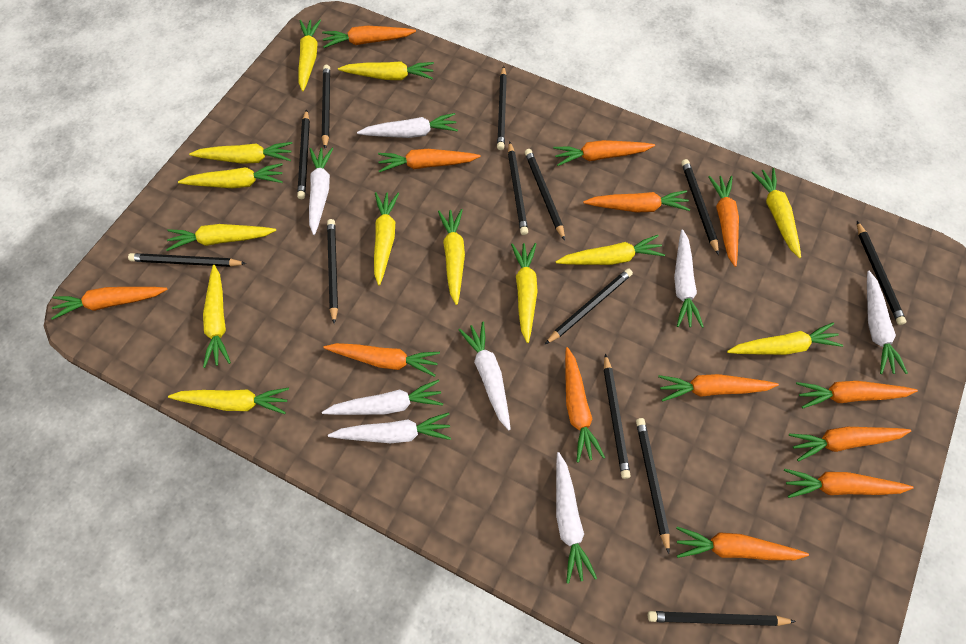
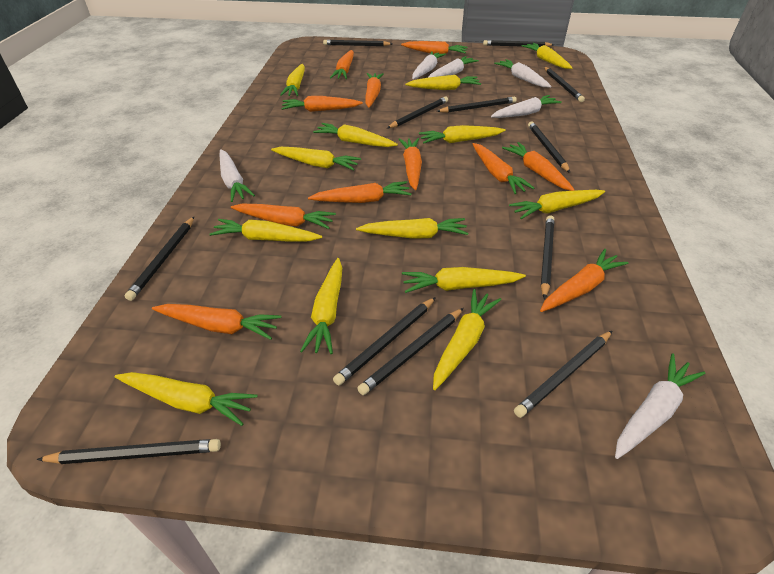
black pencil: [128,253,247,267] [297,109,310,199] [322,65,330,149] [327,219,338,324] [497,66,507,150] [508,141,528,235] [525,149,565,240] [545,268,633,344] [604,353,631,479] [636,418,670,554] [648,611,796,626] [681,159,719,255] [857,221,906,325] = 13 -> [36,439,221,464] [125,217,194,301] [323,40,392,46] [333,297,436,386] [357,308,464,395] [387,97,448,128] [437,97,517,113] [483,40,554,47] [514,331,612,418] [528,121,570,173] [541,215,554,299] [544,67,585,102] = 12
orange carrot: [51,287,168,320] [322,26,416,48] [323,343,440,377] [378,149,481,172] [553,140,655,166] [565,347,605,462] [583,190,690,212] [658,374,779,401] [676,527,809,560] [708,176,739,267] [784,469,914,498] [789,427,911,462] [796,381,918,409] = 13 -> [152,304,281,340] [231,204,336,229] [281,96,363,112] [308,181,412,203] [330,50,354,79] [365,73,384,107] [399,138,422,190] [401,41,468,54] [472,143,534,194] [502,142,575,191] [540,249,629,312] = 11
white carrot: [309,148,333,235] [322,379,443,415] [328,412,451,443] [357,113,458,138] [459,322,511,431] [556,452,597,584] [674,230,704,328] [867,271,908,374] = 8 -> [220,149,255,202] [412,51,446,79] [428,56,479,78] [491,95,562,118] [494,59,551,87] [615,353,705,459] = 6

